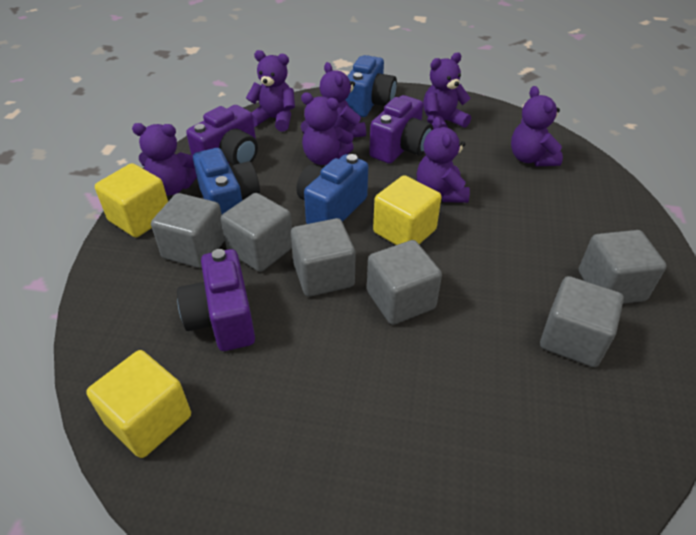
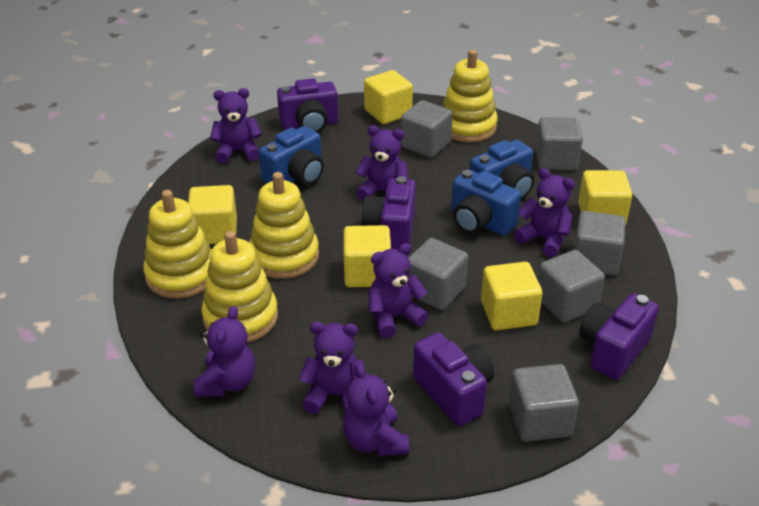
purple camera: [177,249,255,351] [186,105,258,165] [369,95,433,164] = 3 -> [277,78,338,133] [361,176,416,250] [413,332,494,426] [579,293,659,380] = 4
yellow cube: [86,350,191,458] [95,163,168,238] [373,175,442,245] = 3 -> [188,185,237,244] [344,225,391,287] [364,70,413,124] [481,262,542,330] [578,170,632,226] = 5
yellow stacking toy: none = 0 -> [143,190,211,298] [201,231,278,342] [249,172,319,279] [443,49,498,143] = 4

